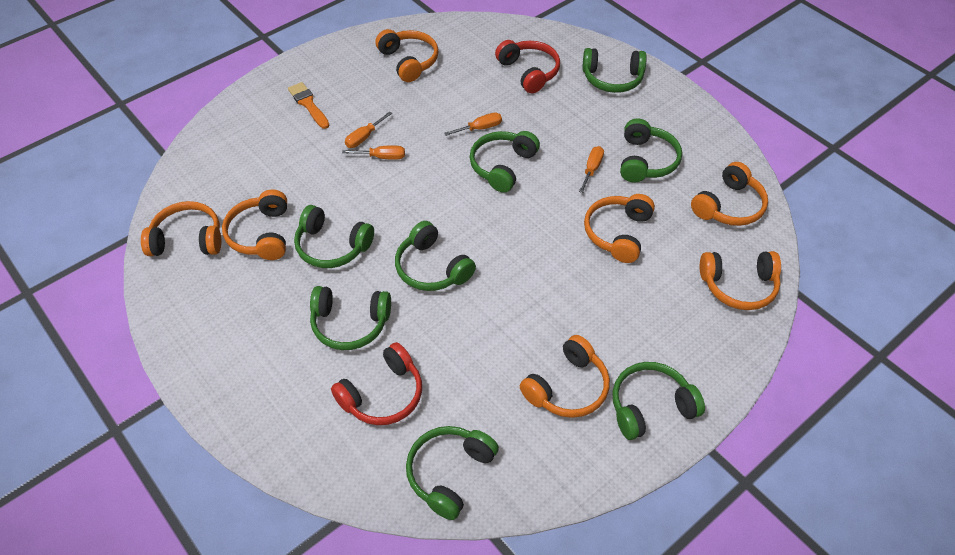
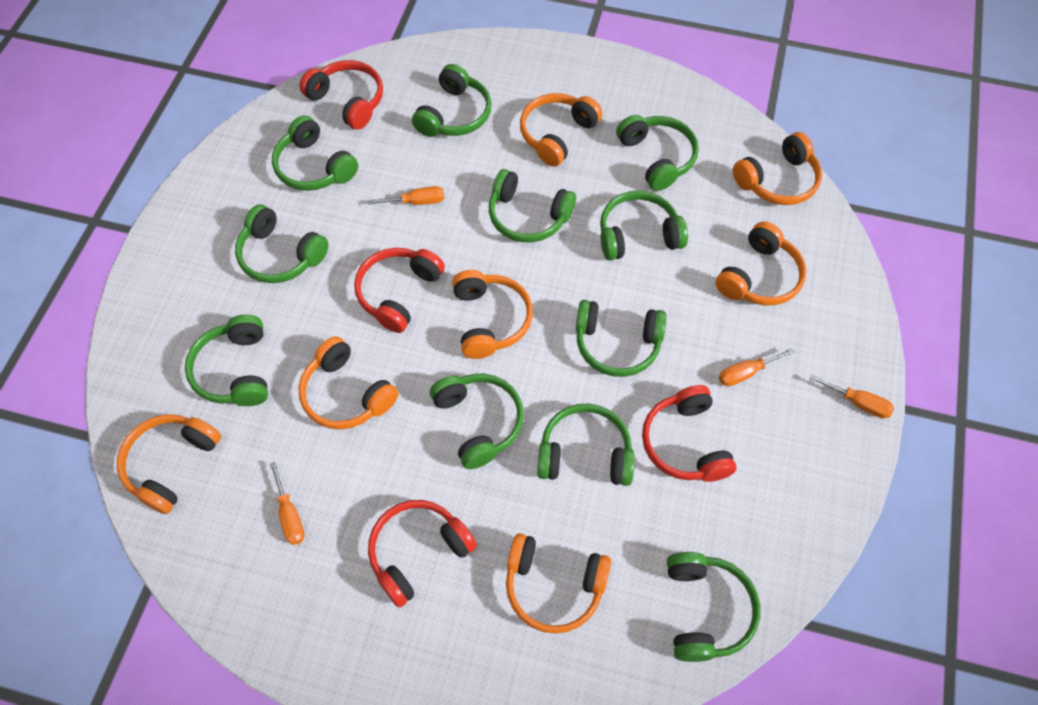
green headphones: [294,205,374,268] [310,286,391,350] [395,221,476,291] [406,426,499,520] [470,131,540,193] [582,48,647,93] [612,362,705,440] [620,119,682,182] = 8 -> [185,314,268,406] [235,205,329,283] [272,116,358,191] [412,64,491,137] [430,373,524,469] [489,169,576,242] [537,404,635,486] [576,300,667,377] [600,191,688,261] [616,115,699,191] [667,552,760,662] = 11
orange brush: [288,82,330,129] = 1 -> none = 0
red headphones: [331,342,422,425] [495,40,560,93] = 2 -> [299,60,383,130] [354,248,445,333] [368,500,477,607] [642,385,737,482] = 4

